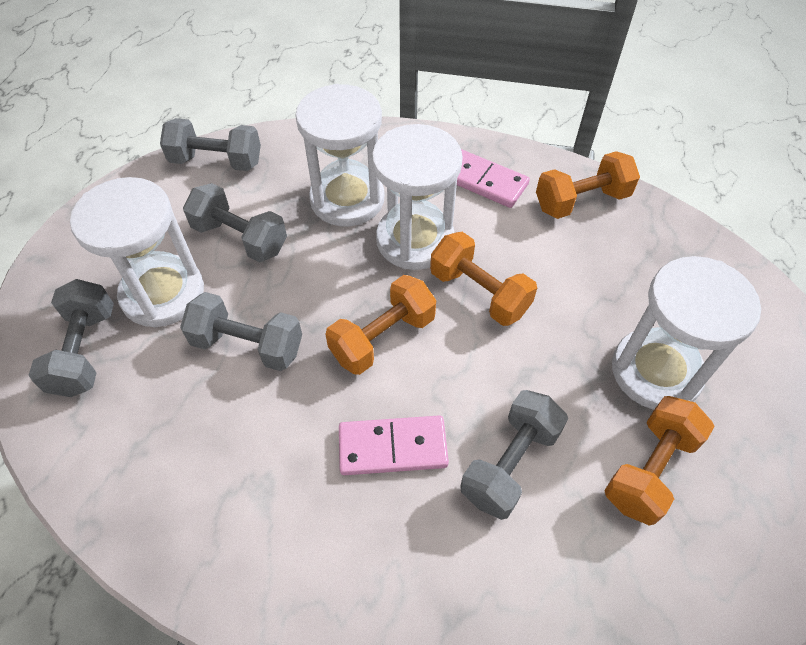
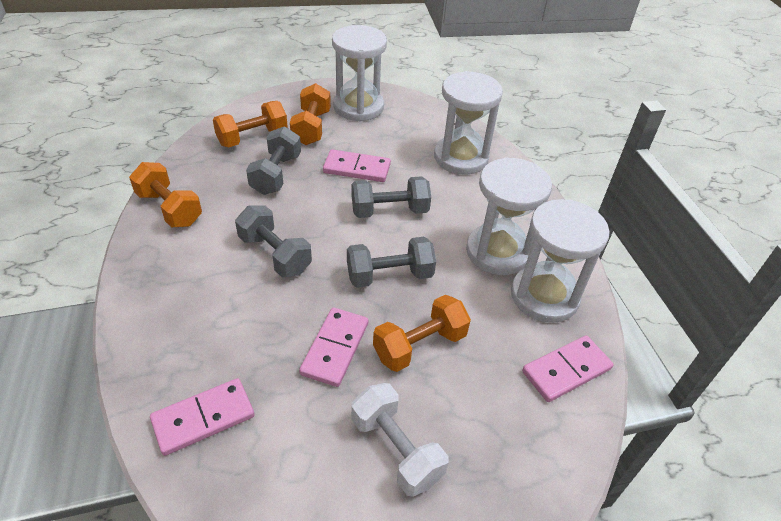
grey dumbbell: [29,279,114,397] [160,118,261,171] [180,292,302,371] [183,183,287,262] [460,390,568,520] = 5 -> [235,205,312,277] [246,126,301,195] [347,237,436,288] [352,176,431,218] = 4
pink domino: [339,415,449,475] [457,149,530,208] = 2 -> [150,378,255,456] [299,307,368,387] [323,149,391,182] [522,335,613,402] = 4
white dumbbell: none = 0 -> [351,383,448,497] = 1

